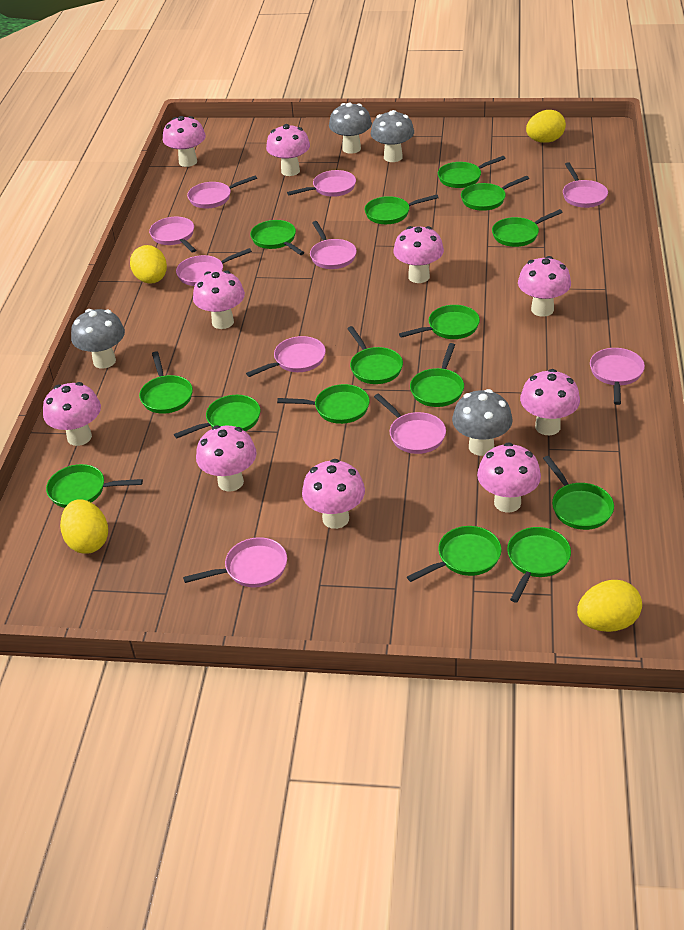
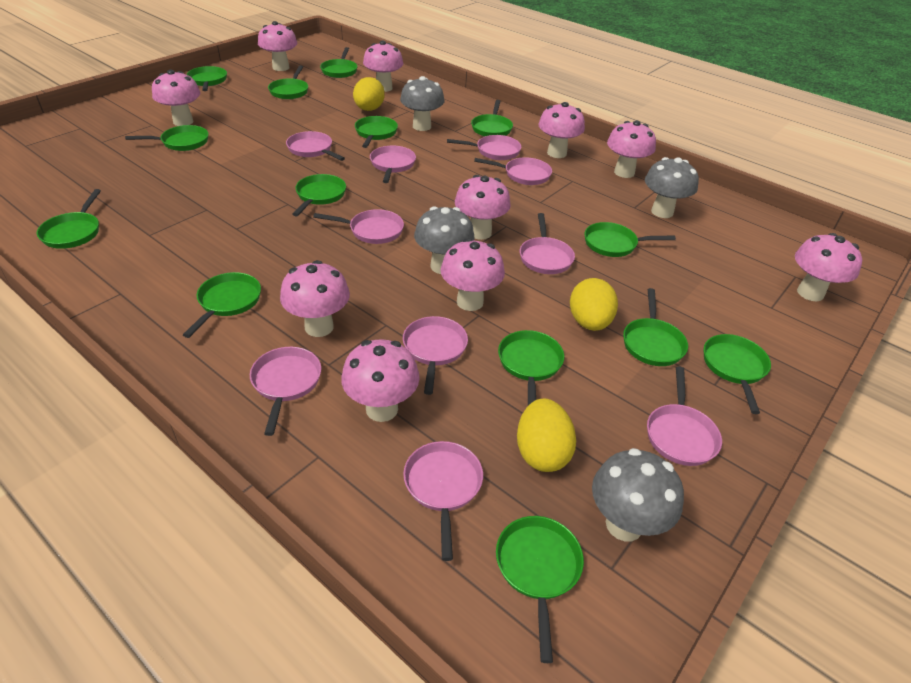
green pan: [46,464,143,508] [139,351,193,414] [174,395,260,439] [250,220,304,255] [277,384,370,424] [347,326,403,384] [365,195,439,224] [399,305,480,339] [407,526,502,582] [410,343,464,407] [438,156,506,188] [461,176,529,211] [492,209,563,247] [507,527,571,603] [543,456,614,530] = 15 -> [37,189,101,249] [125,125,209,151] [183,272,261,338] [187,66,227,91] [268,65,308,99] [292,174,346,217] [320,47,358,78] [355,116,398,148] [471,100,513,136] [496,516,584,663] [498,330,564,405] [584,222,676,257] [623,288,688,366] [704,334,771,414] = 14
yellow egg: [60,499,108,554] [130,245,167,284] [526,110,566,143] [577,580,642,632] = 4 -> [353,77,385,111] [517,399,576,472] [570,278,618,331] = 3

